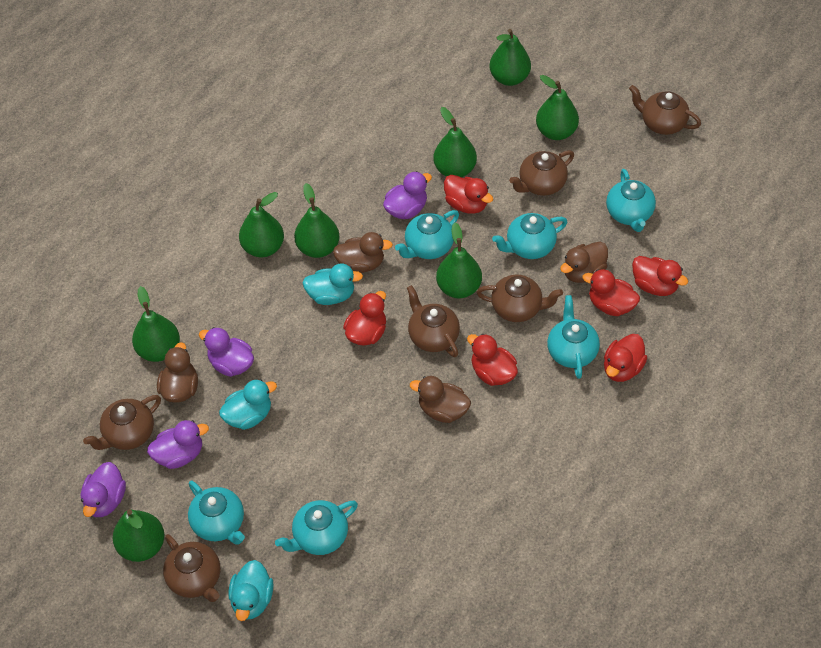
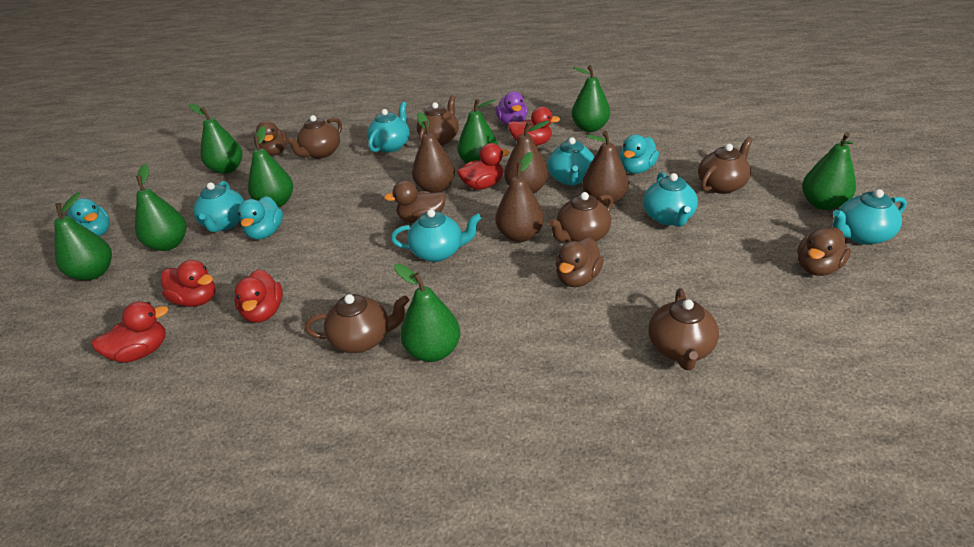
brown pear: none = 0 -> [412,112,455,193] [495,152,544,242] [504,120,549,194] [582,131,629,206] = 4
purple duck: [80,462,126,517] [147,420,209,469] [199,327,254,377] [383,171,432,219] = 4 -> [495,91,527,125] = 1
red duck: [343,291,386,346] [444,175,493,214] [467,334,518,386] [582,269,640,316] [604,334,647,382] [632,256,688,296] = 6 -> [91,301,169,363] [161,260,216,307] [234,269,283,323] [457,143,510,190] [508,107,560,146] = 5

